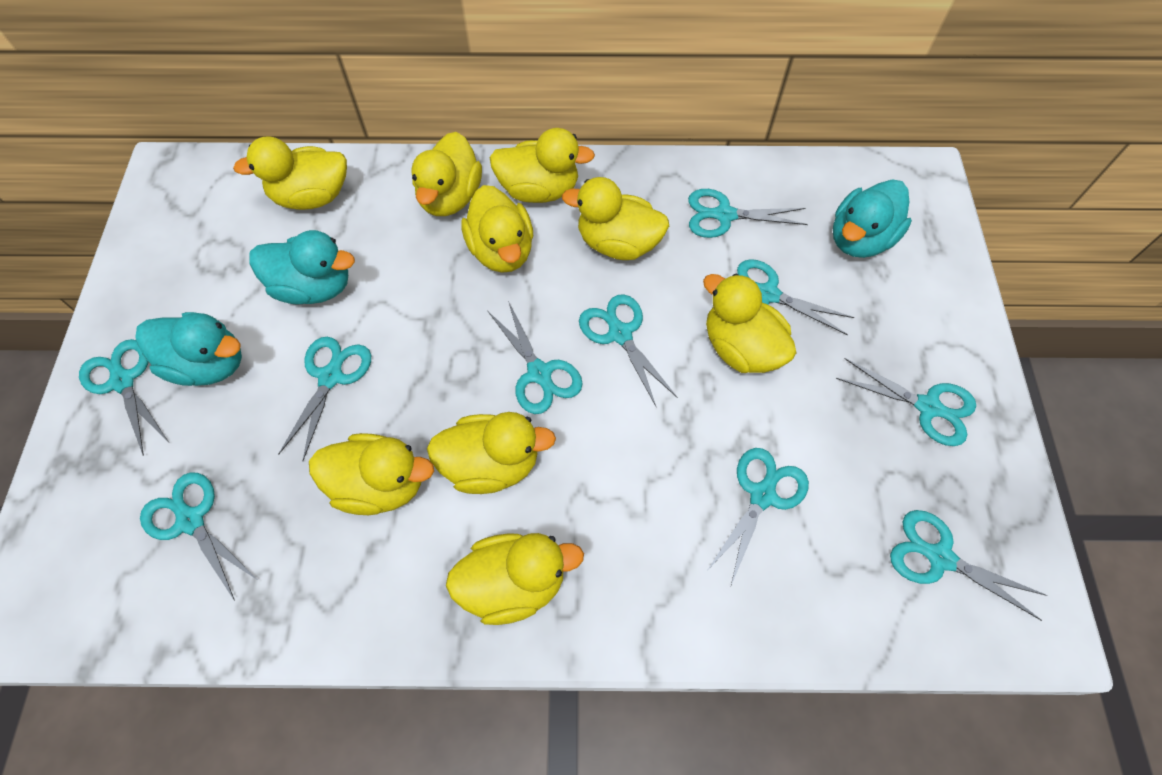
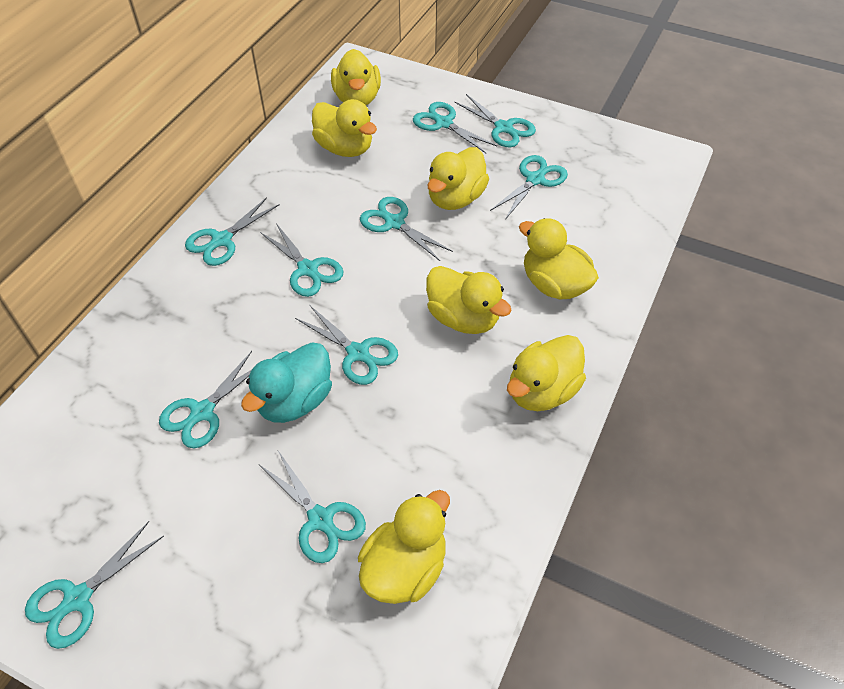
turquoise duck: [135,312,242,386] [249,230,355,304] [833,179,912,258] = 3 -> [241,342,332,423] = 1
yellow duck: [233,137,347,210] [309,433,434,515] [411,132,482,216] [427,412,556,494] [446,533,584,625] [461,185,533,273] [490,128,595,203] [562,177,669,260] [703,274,797,373] = 9 -> [312,99,377,157] [331,49,381,105] [358,490,450,604] [426,266,511,334] [428,147,489,210] [507,335,586,411] [519,218,599,299] = 7

